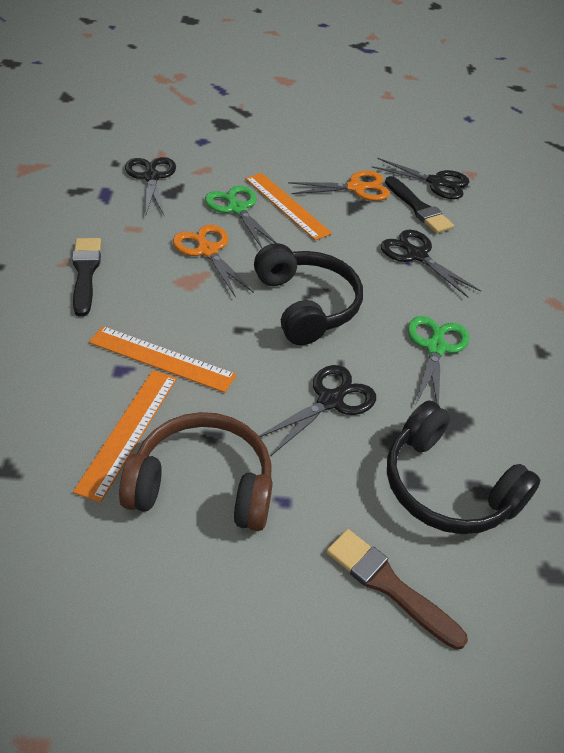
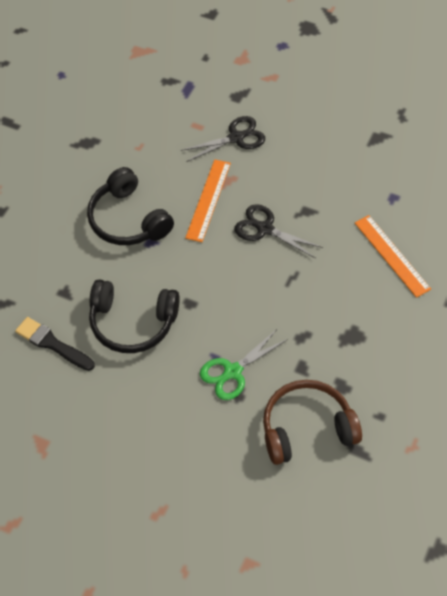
black brush: [72,238,101,317] [385,176,454,233] = 2 -> [15,317,95,371] = 1
black scissors: [125,157,176,217] [259,365,376,456] [372,158,469,199] [380,230,481,298] = 4 -> [181,116,265,162] [234,204,323,258] = 2
brown brush: [326,529,468,650] = 1 -> none = 0
green scissors: [205,186,277,249] [408,316,469,405] = 2 -> [200,329,288,400] = 1
orange ruler: [73,370,177,503] [89,326,237,393] [245,173,332,240] = 3 -> [185,159,231,242] [355,215,431,298] = 2
orange scissors: [173,225,254,298] [288,171,390,201] = 2 -> none = 0

